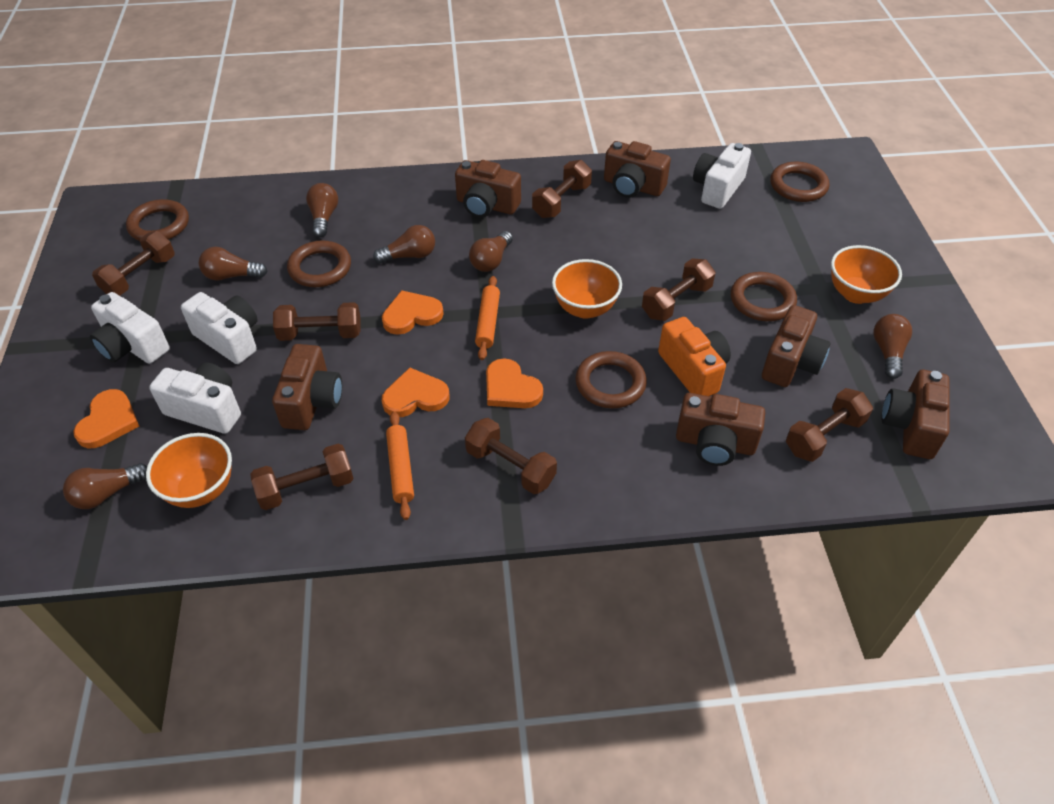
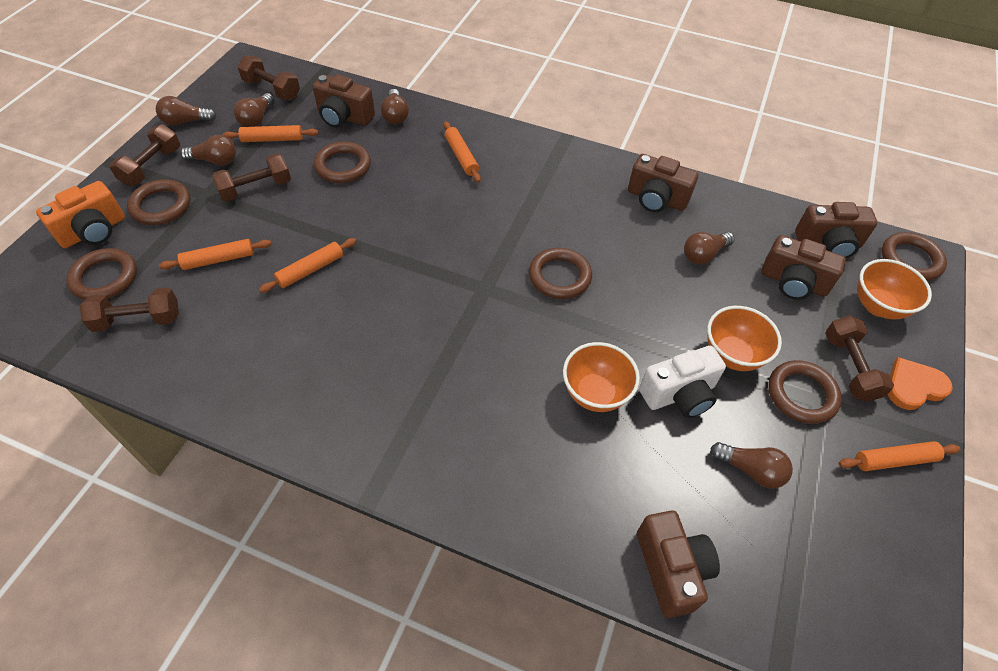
brown camera: [272,344,342,430] [455,160,521,218] [604,141,671,198] [676,393,765,466] [762,305,831,387] [881,370,949,459] = 6 -> [313,74,375,128] [628,154,698,212] [637,510,720,618] [762,235,846,300] [795,202,878,258] = 5
brown dumbbell: [92,231,175,296] [250,444,354,510] [273,302,361,341] [465,418,557,494] [532,160,592,218] [642,259,715,321] [786,388,873,462] = 7 -> [80,287,179,332] [110,124,180,186] [212,153,291,202] [238,56,300,100] [825,315,894,402] = 5
brown ring: [126,199,189,241] [287,240,351,287] [575,351,647,408] [731,272,797,321] [770,162,829,202] = 5 -> [66,248,137,300] [127,179,190,225] [314,141,371,183] [529,248,592,299] [768,360,842,424] [882,232,947,281] = 6
orange heart: [73,389,139,448] [382,290,444,335] [382,368,449,417] [486,358,543,408] = 4 -> [887,357,953,410] = 1
orange rolling pin: [386,412,414,520] [475,276,500,360] = 2 -> [159,239,271,270] [223,125,318,142] [259,238,357,293] [443,121,481,183] [839,441,960,471] = 5
white camera: [90,292,170,364] [149,363,241,434] [181,292,258,364] [693,143,751,209] = 4 -> [639,346,726,418] = 1

